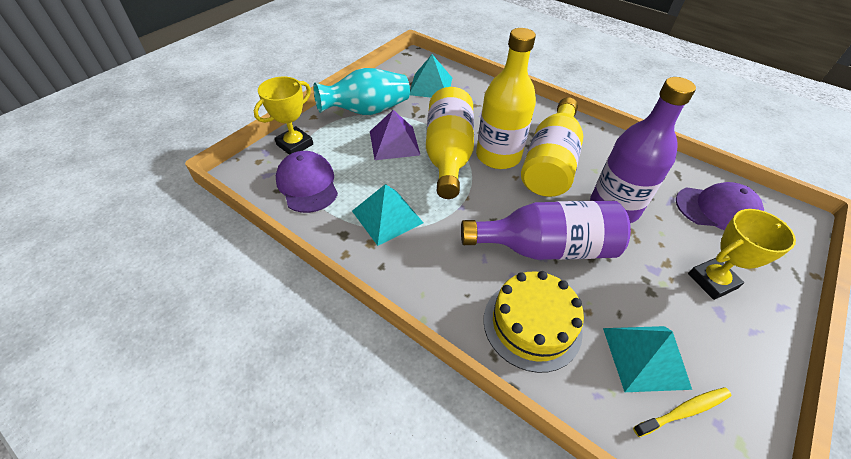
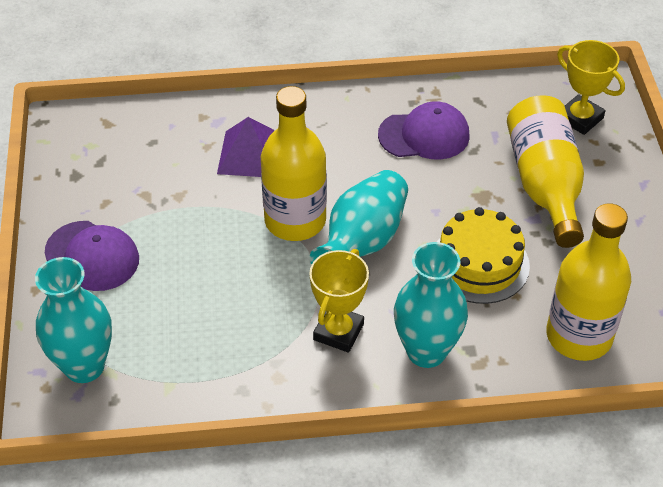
purple bottle: [461,201,631,260] [590,77,696,223] = 2 -> none = 0
turquoise pyramid: [352,184,423,246] [410,54,452,98] [603,326,692,392] = 3 -> none = 0
turquoise vase: [313,68,410,115] = 1 -> [35,257,112,383] [310,170,408,265] [394,242,468,368] = 3
yellow toothbrush: [633,387,732,437] = 1 -> none = 0

